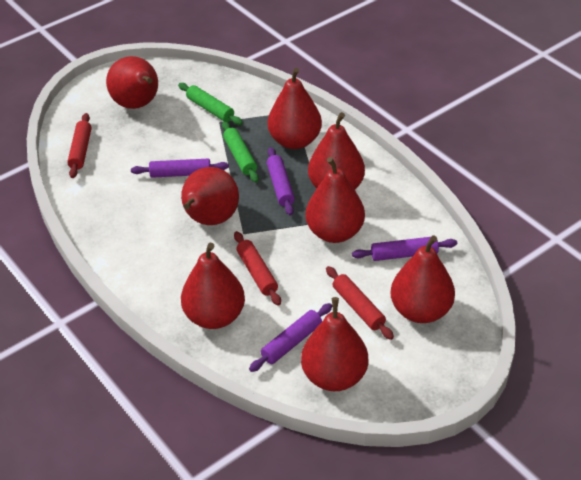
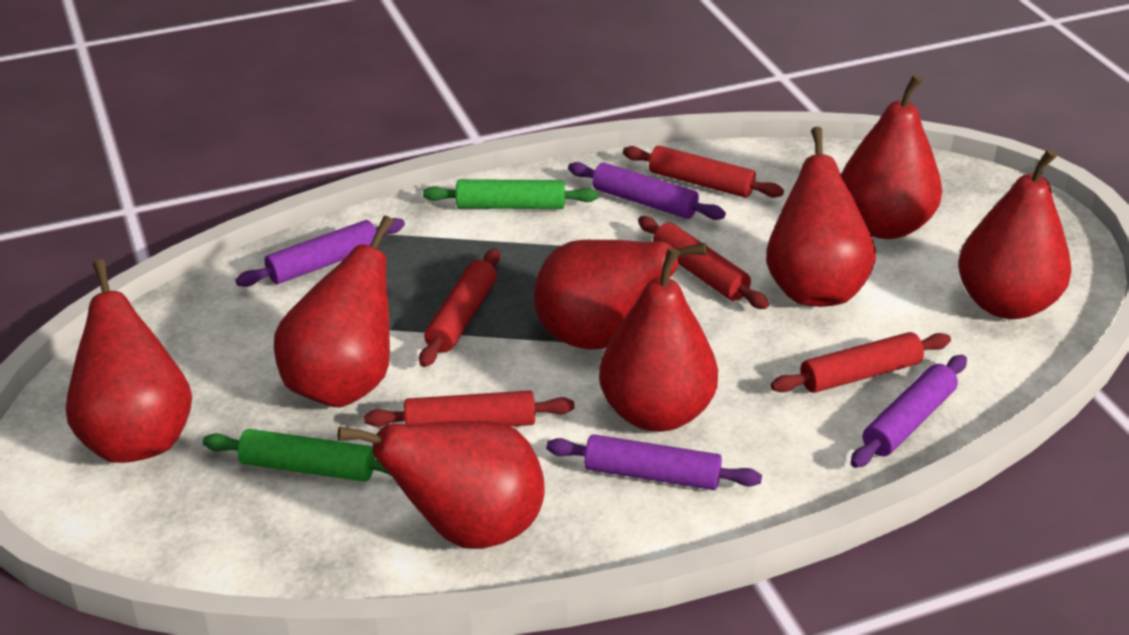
red rolling pin: [67,113,92,178] [234,231,281,306] [326,266,394,340] = 3 -> [364,390,574,427] [419,248,500,367] [623,145,784,198] [638,216,769,309] [771,332,951,393] = 5

